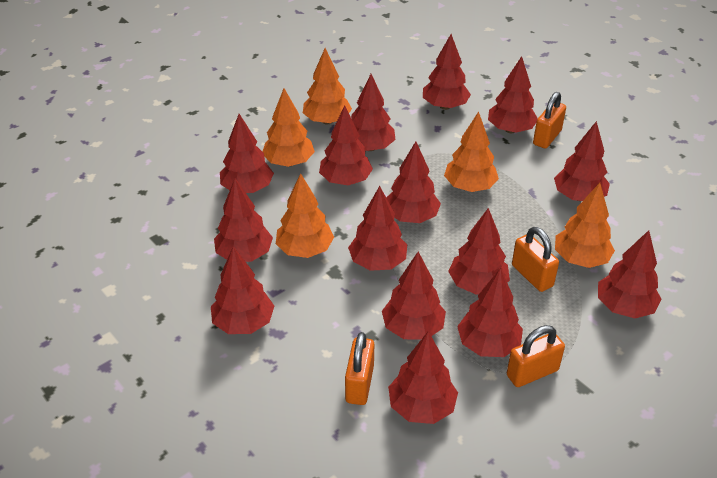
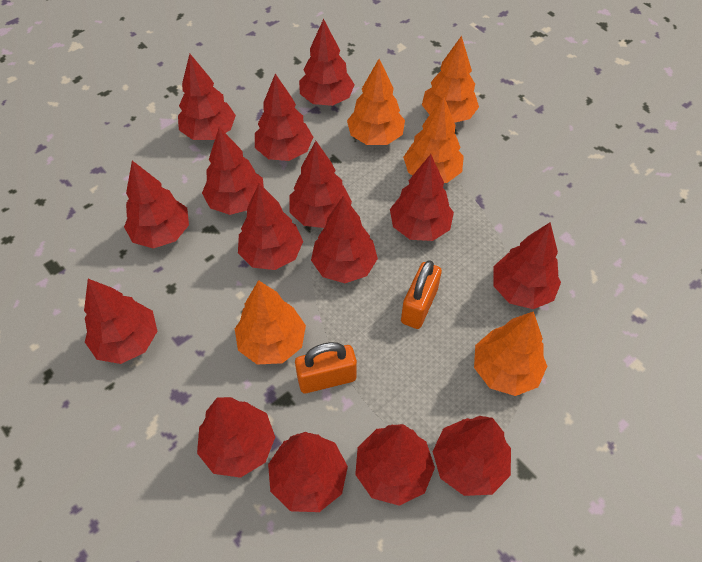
orange padlock: [345,332,374,405] [507,325,565,387] [512,227,559,292] [533,92,566,149] = 4 -> [295,342,357,393] [401,260,442,329] = 2

